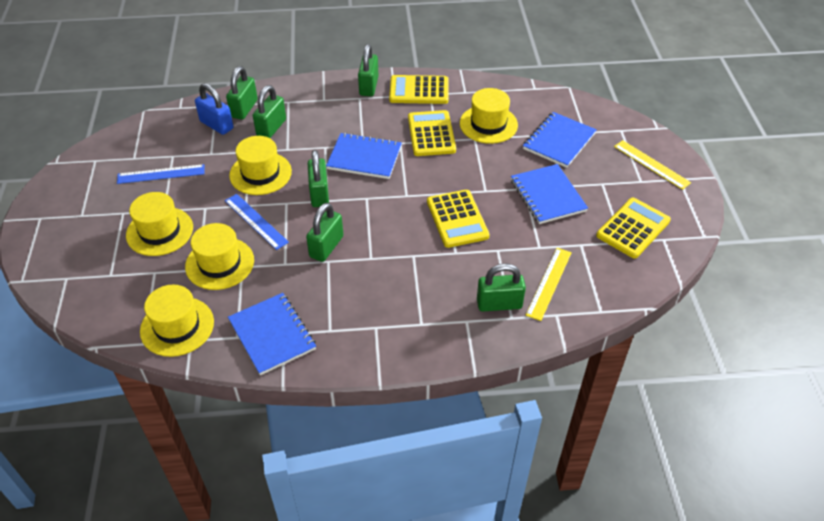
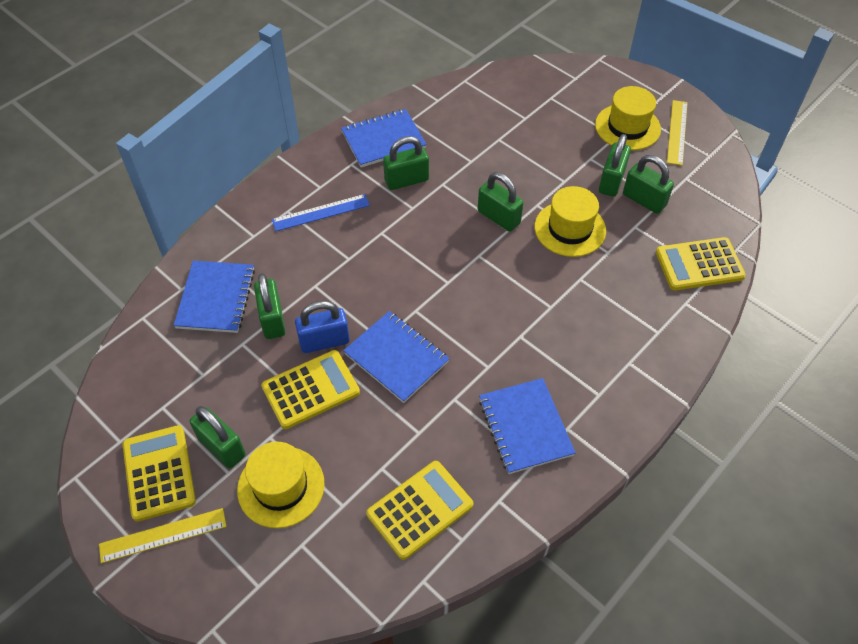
blue ruler: [117,164,205,184] [225,194,289,250] = 2 -> [272,194,370,231] = 1
yellow hat: [126,192,193,256] [140,285,214,357] [185,223,254,290] [229,136,292,195] [460,88,518,144] = 5 -> [237,442,325,528] [535,186,606,257] [595,86,661,150] = 3

